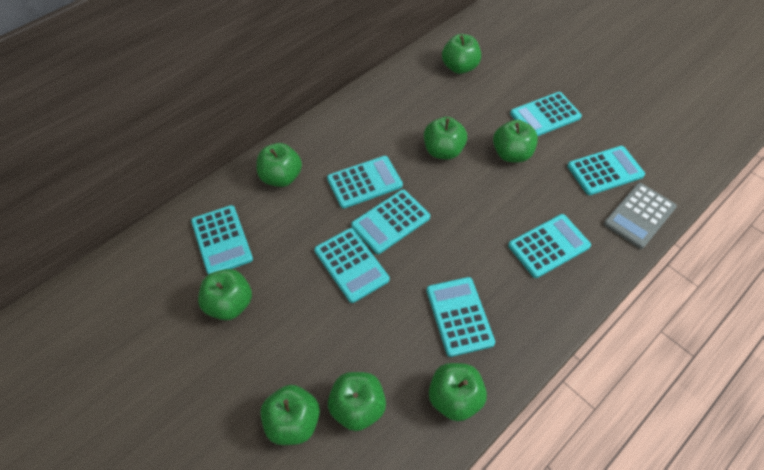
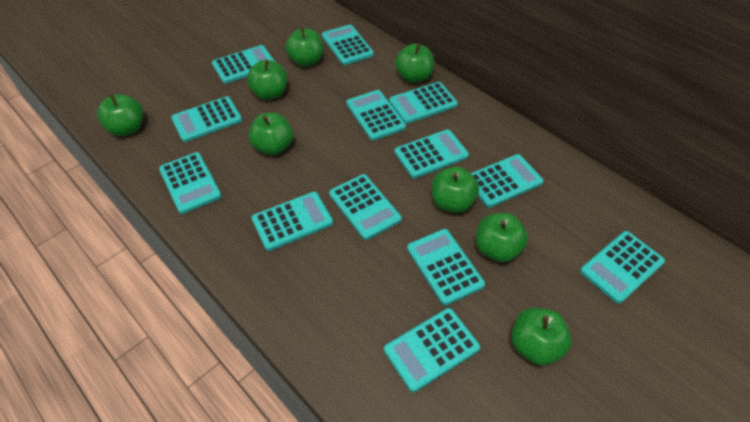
grey calculator: [604,183,677,249] = 1 -> none = 0
turquoise calculator: [191,205,253,275] [314,228,389,303] [327,156,403,208] [351,189,430,254] [426,277,495,357] [508,214,591,278] [510,92,582,136] [567,146,645,195] = 8 -> [159,152,222,214] [171,96,242,142] [212,45,275,83] [251,192,333,251] [322,25,374,65] [329,174,402,240] [346,90,406,141] [384,308,480,392] [389,82,458,123] [394,129,469,178] [407,229,485,306] [470,154,544,208] [580,231,665,304] = 13

